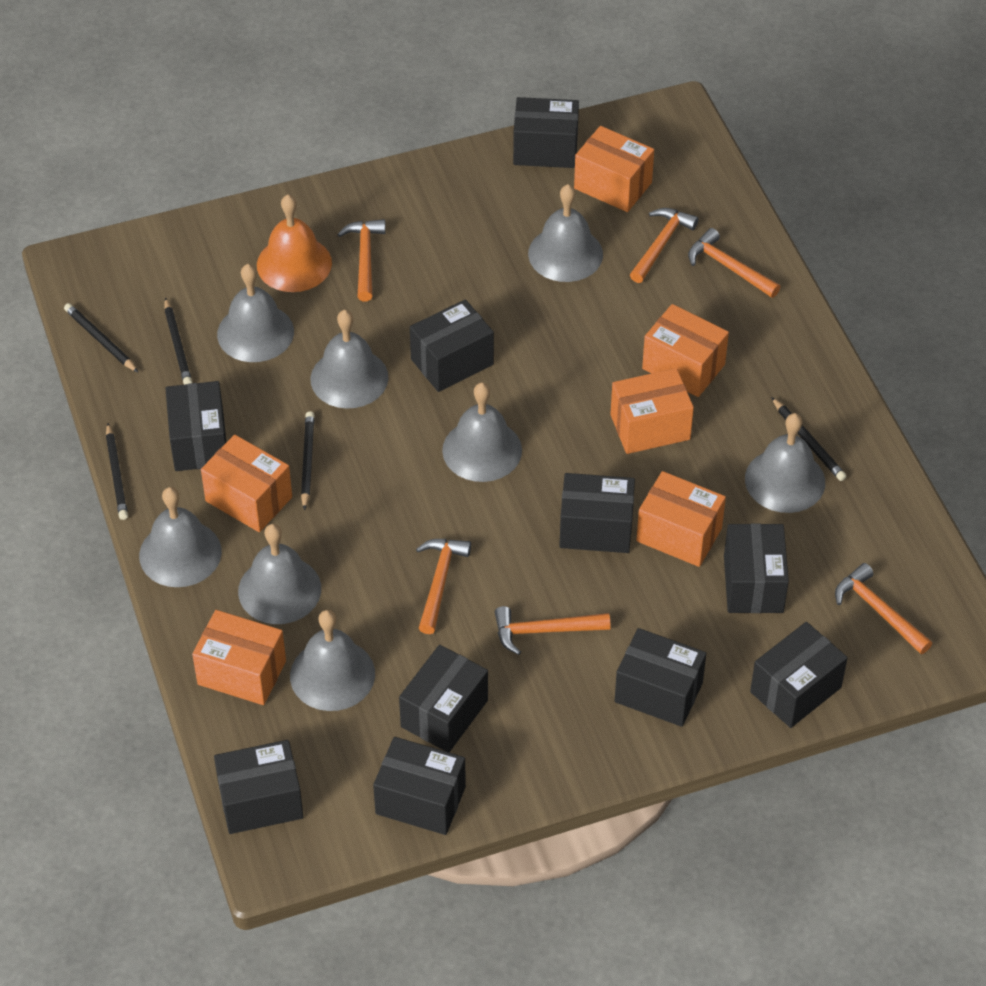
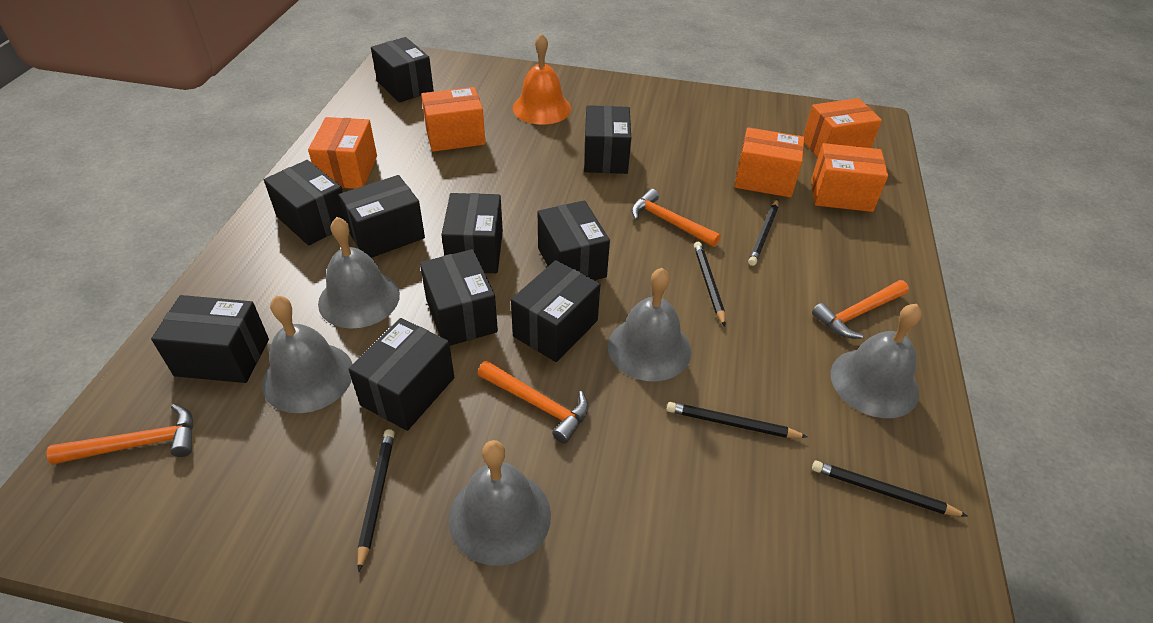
grey bell: [139,487,222,587] [217,264,294,362] [238,524,321,624] [290,610,375,711] [310,310,388,409] [442,382,522,482] [528,184,603,282] [745,413,825,513] = 8 -> [262,295,352,413] [318,217,400,329] [449,440,551,566] [608,268,691,381] [831,304,922,418] = 5
orange box: [192,610,286,705] [201,435,292,532] [574,126,654,212] [610,368,694,454] [636,471,726,567] [642,304,729,397] = 6 -> [308,117,377,189] [421,87,485,152] [735,128,804,198] [803,98,882,158] [811,143,888,212] = 5
orange hammer: [337,219,386,301] [416,539,471,634] [495,606,611,655] [630,208,699,283] [688,228,780,298] [835,563,932,654] = 6 -> [46,404,193,464] [478,361,589,444] [631,189,721,247] [812,280,909,339] = 4

